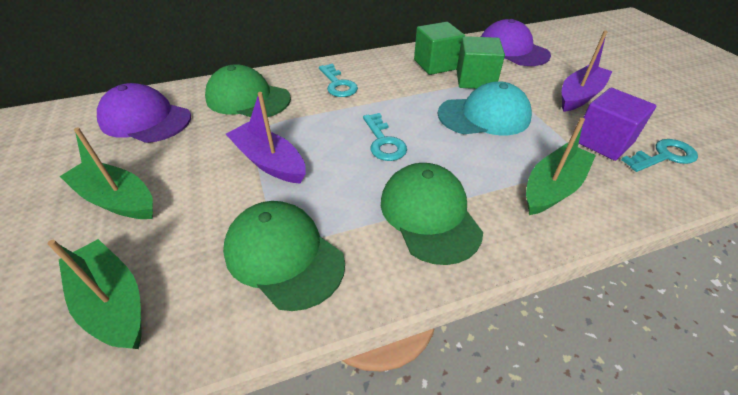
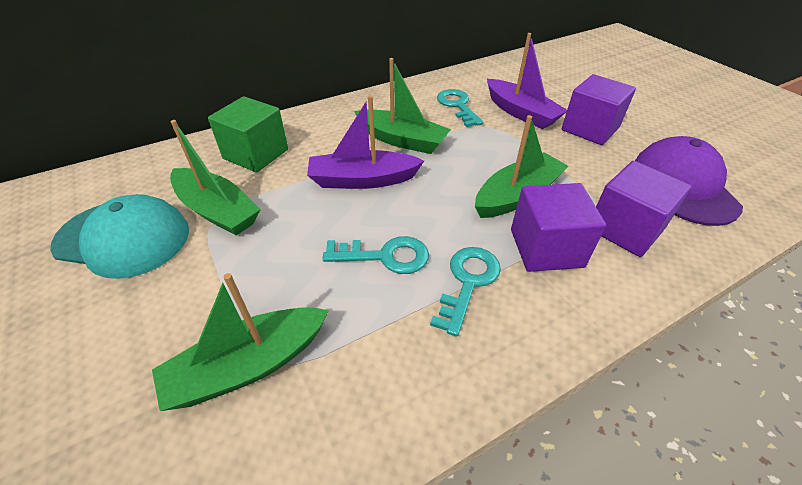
green boat: [47,239,142,349] [60,127,153,219] [526,118,596,215] = 3 -> [152,273,329,411] [170,120,261,236] [354,58,451,154] [475,115,569,218] = 4
green cap: [205,64,291,117] [223,201,345,311] [381,163,483,265] = 3 -> none = 0
green cube: [414,22,465,75] [456,36,505,89] = 2 -> [208,96,288,172] = 1
purple cap: [97,83,191,143] [481,19,551,66] = 2 -> [635,136,743,226] = 1
purple cube: [579,88,656,161] = 1 -> [511,183,606,272] [562,74,636,145] [596,161,691,257] = 3

